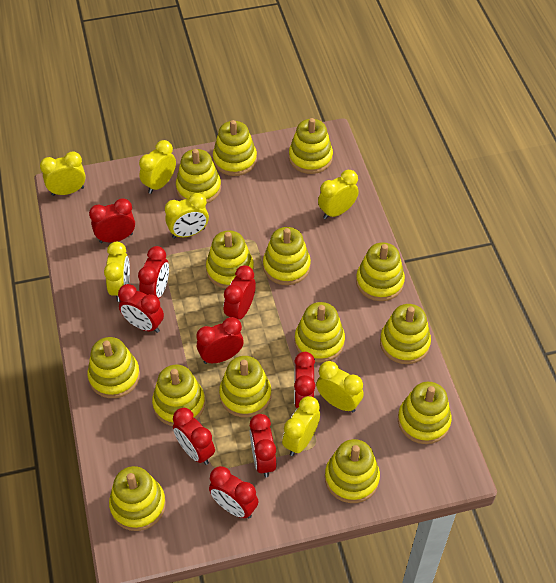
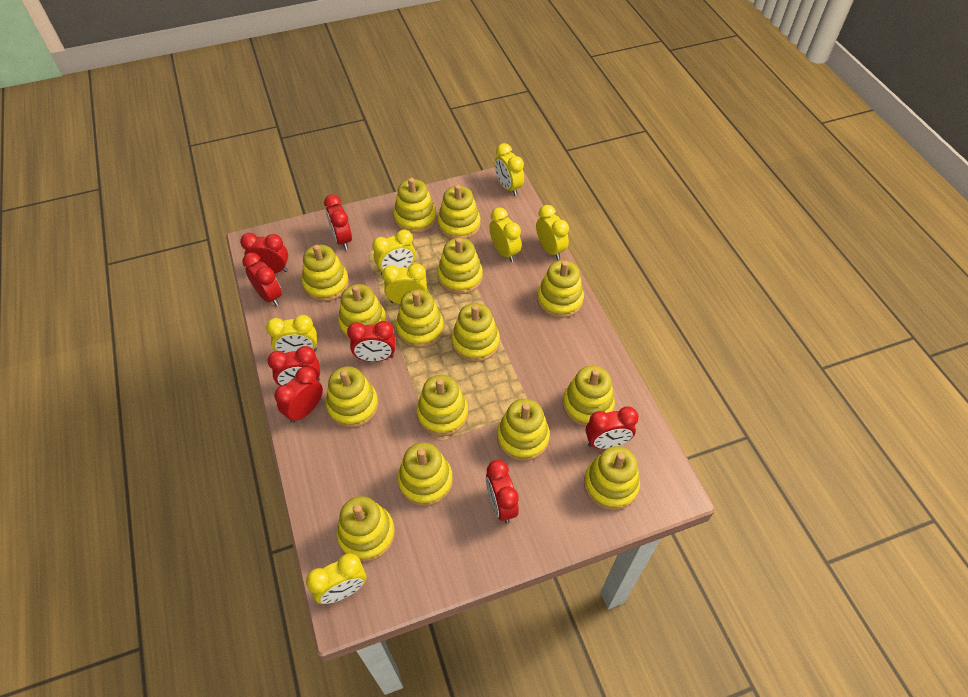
red clock: [89,198,135,243] [118,284,164,333] [138,246,169,299] [173,408,215,465] [196,317,244,364] [209,466,258,518] [224,265,256,320] [250,414,276,478] [294,352,315,408] = 9 -> [240,233,288,273] [242,253,282,306] [267,346,320,386] [274,367,323,423] [324,194,352,250] [347,321,396,362] [486,460,519,523] [586,407,639,449] = 8
yellow stacking toy: [87,337,140,398] [109,466,166,531] [152,365,205,426] [176,149,221,204] [206,230,254,289] [213,120,257,176] [219,356,271,417] [263,227,311,285] [289,118,333,174] [295,302,345,363] [325,439,380,503] [356,242,405,301] [380,304,431,364] [398,382,452,444] = 14 -> [302,245,349,302] [326,366,378,428] [337,496,395,562] [338,284,387,340] [393,178,436,233] [396,289,444,348] [398,442,453,506] [416,375,468,436] [437,238,483,294] [438,184,480,239] [451,303,500,362] [497,399,550,461] [537,260,584,318] [563,366,615,427] [584,446,640,510] = 15

